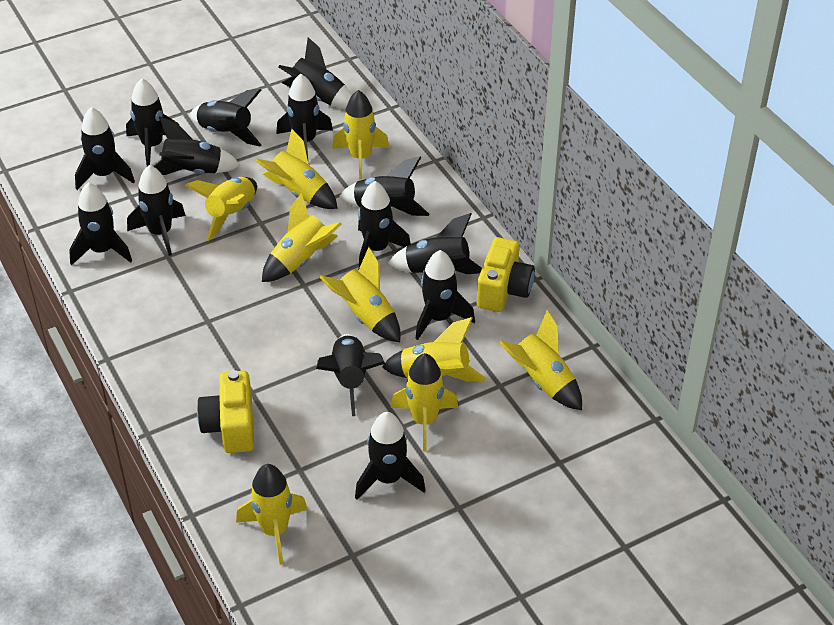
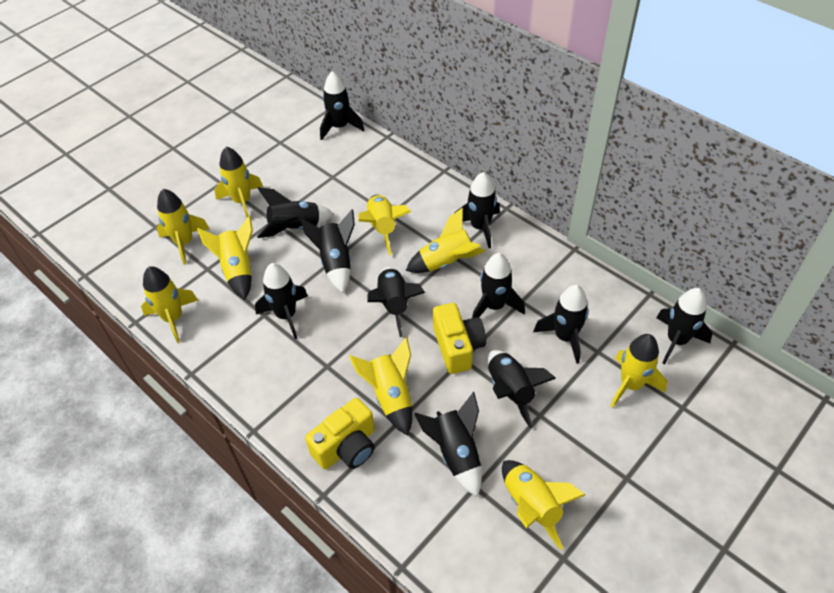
black rocket: [69,182,132,265] [75,107,135,190] [126,78,176,166] [127,165,186,256] [153,117,240,175] [190,89,261,146] [276,74,333,159] [278,37,352,109] [316,334,385,416] [339,156,430,216] [355,412,426,499] [358,181,411,268] [387,213,482,274] [415,250,475,340] = 14 -> [255,263,308,339] [257,187,334,238] [300,209,355,293] [320,71,364,140] [367,267,425,337] [415,392,482,497] [455,172,500,248] [472,253,525,318] [488,350,556,428] [533,285,589,364] [656,288,712,364] = 11

